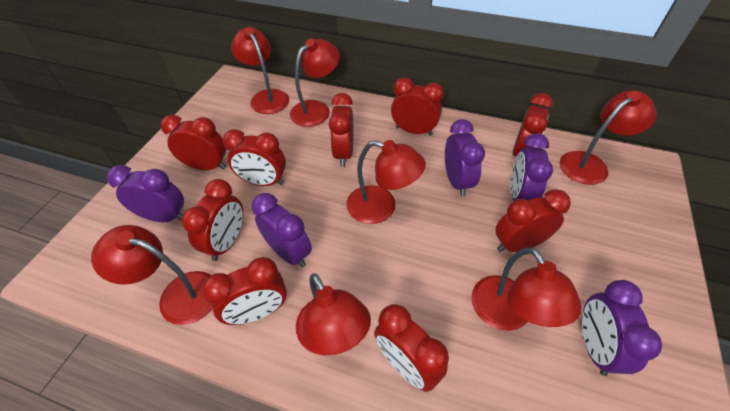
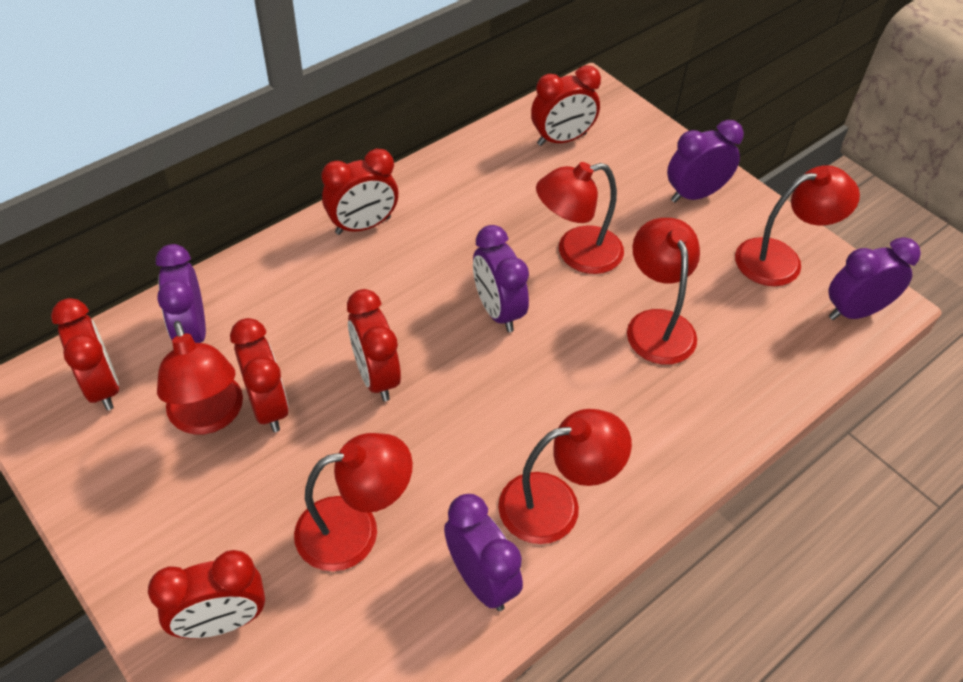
red clock: [161,115,226,170] [182,179,244,261] [202,257,287,325] [223,129,286,186] [329,93,353,167] [374,304,449,392] [391,77,444,136] [496,189,571,252] [512,93,553,157] = 9 -> [51,298,119,411] [148,550,265,638] [230,318,289,432] [321,149,398,235] [347,289,401,401] [531,65,601,146] = 6
red lamp: [91,225,212,325] [231,27,289,114] [290,38,340,127] [296,273,371,355] [347,140,426,224] [471,248,582,331] [560,90,657,185] = 7 -> [157,321,243,434] [294,433,413,571] [498,409,632,544] [536,162,624,274] [627,218,700,365] [735,165,860,286] = 6

